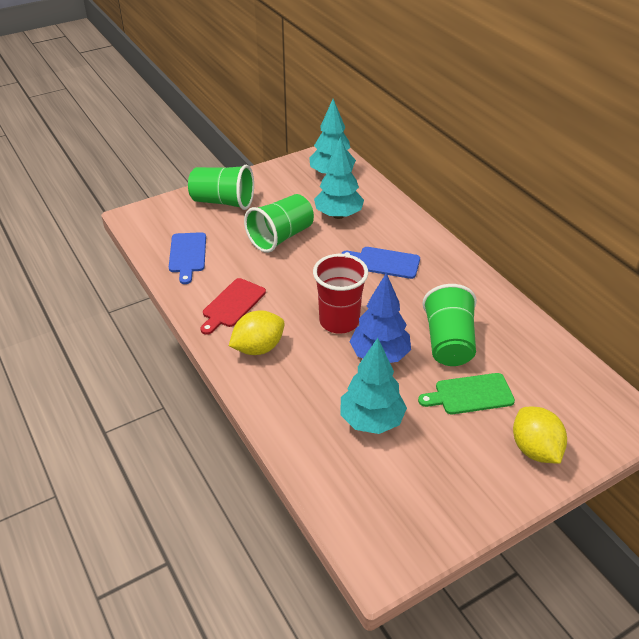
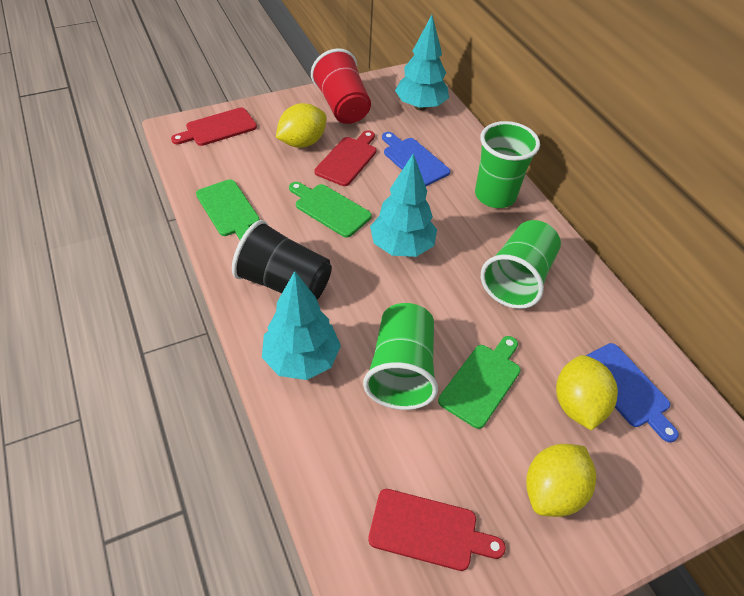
black cup: none = 0 -> [232,220,332,300] = 1
blue tree: [349,273,411,363] = 1 -> none = 0
green cutting board: [418,373,515,414] = 1 -> [196,179,260,240] [289,182,372,237] [438,336,521,429] = 3
red cutting board: [200,278,266,335] = 1 -> [171,108,257,146] [314,130,376,186] [368,489,506,571] = 3
yellow lemon: [229,310,285,355] [513,407,567,464] = 2 -> [276,103,327,148] [526,444,596,517] [556,355,618,431] = 3

